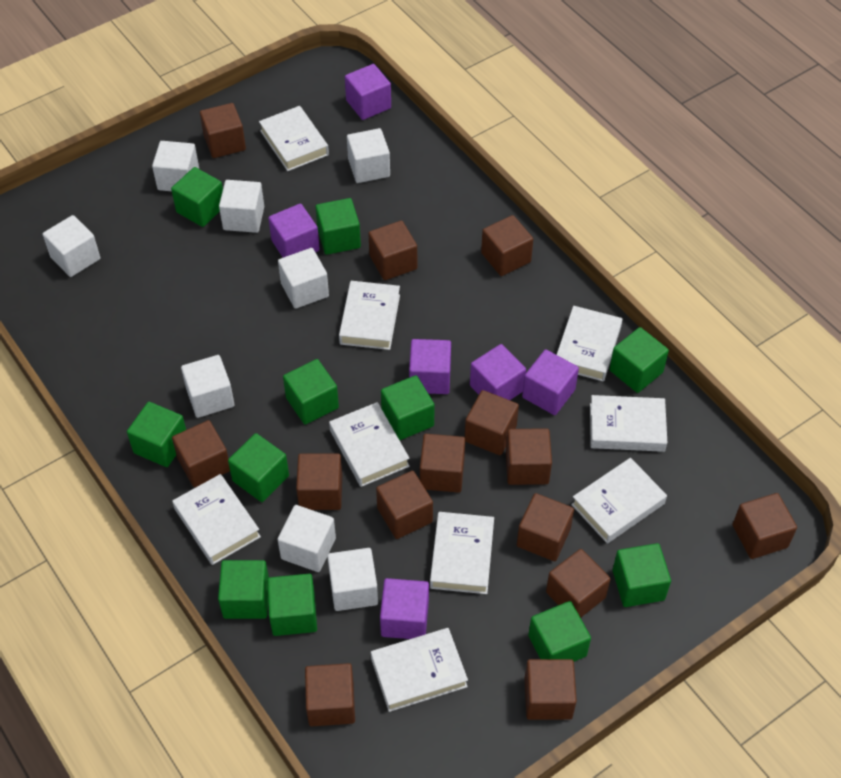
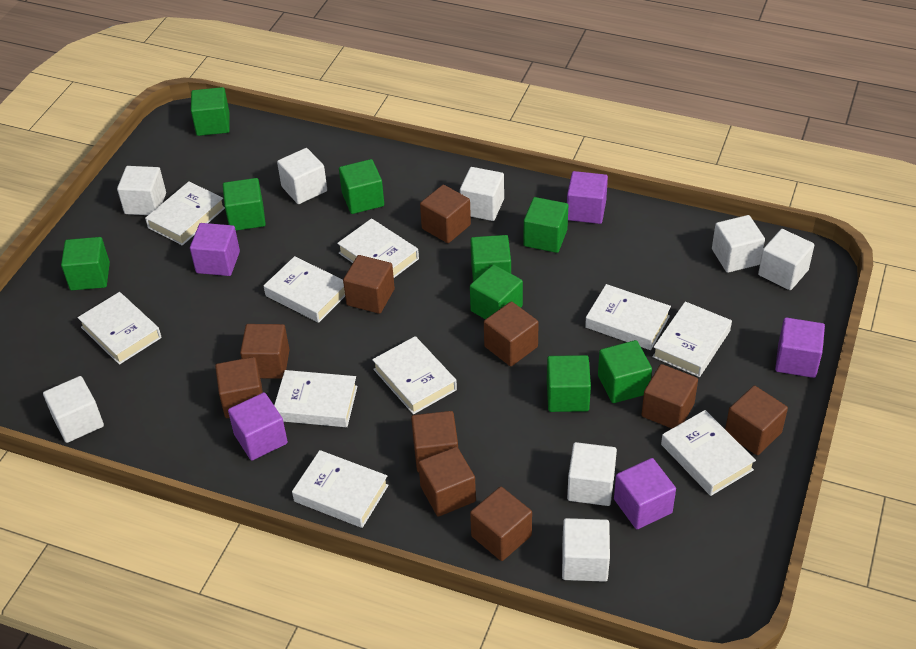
brown cube: [172,420,230,487] [200,103,246,158] [296,453,342,510] [305,663,355,726] [368,220,417,280] [376,471,433,539] [420,434,465,493] [465,390,519,455] [481,215,533,276] [506,428,552,485] [517,493,574,561] [524,659,577,720] [546,549,610,618] [733,493,797,559] = 14 -> [215,357,263,418] [240,324,290,379] [343,255,395,314] [411,411,458,472] [418,447,476,517] [420,185,471,243] [470,487,532,561] [484,301,539,366] [641,364,698,429] [725,386,788,455] = 10
green cube: [127,402,186,467] [171,167,223,227] [218,560,269,619] [228,433,289,502] [267,574,317,636] [283,359,339,425] [315,198,361,255] [381,375,435,440] [528,601,591,662] [610,327,669,393] [613,543,671,607] = 11 -> [61,237,110,290] [191,87,230,136] [223,178,266,231] [339,159,384,214] [470,235,511,282] [470,264,523,319] [524,197,568,253] [547,355,591,412] [598,340,652,403] = 9
purple cube: [268,204,320,258] [345,64,391,120] [380,578,429,639] [409,339,451,394] [470,344,526,400] [522,349,579,415] = 6 -> [190,223,240,276] [228,392,288,461] [567,171,608,224] [614,458,676,529] [775,317,825,378] = 5
white book: [172,474,261,565] [259,106,329,171] [329,402,410,487] [339,281,400,350] [371,628,468,712] [430,512,494,594] [557,306,623,381] [571,458,667,544] [590,395,667,452] = 9 -> [77,292,162,365] [145,181,225,246] [264,256,345,323] [274,370,358,427] [292,450,389,528] [337,218,419,278] [372,336,457,415] [585,284,671,350] [652,301,732,377] [661,410,756,496] = 10

